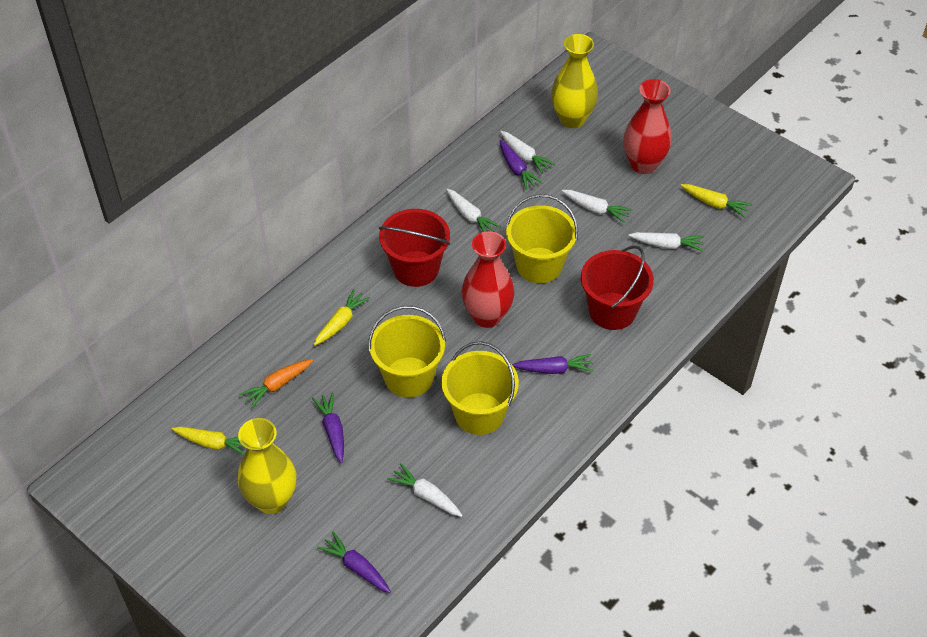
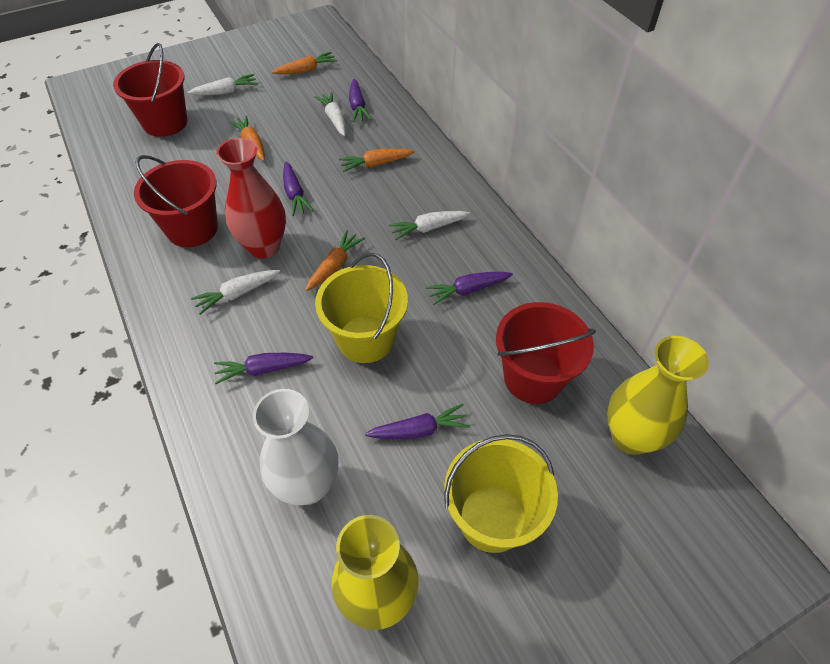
orange carrot: [239,359,313,408] = 1 -> [229,116,265,161] [272,52,337,74] [305,230,365,291] [339,149,415,172] = 4
purple carrot: [312,393,344,463] [317,532,391,593] [500,140,543,190] [512,354,594,374] = 4 -> [214,353,313,384] [283,162,314,216] [349,79,372,122] [365,403,470,439] [425,272,513,305] = 5
red bucket: [379,209,450,287] [581,245,654,330] = 2 -> [113,43,187,137] [134,155,218,247] [496,302,596,404] = 3
red vase: [462,231,514,328] [623,79,672,174] = 2 -> [216,138,286,259] = 1
white carrot: [387,463,463,517] [447,189,501,232] [500,131,556,174] [562,190,632,223] [629,232,704,251] = 5 -> [187,74,258,95] [191,270,280,315] [315,92,346,136] [389,211,470,240] = 4
white vase: none = 0 -> [253,389,338,505] = 1
yellow bucket: [368,306,446,398] [441,341,519,435] [506,194,578,283] = 3 -> [315,253,408,363] [444,434,558,553] = 2
yellow carrot: [172,427,245,455] [314,289,370,345] [681,184,752,218] = 3 -> none = 0

